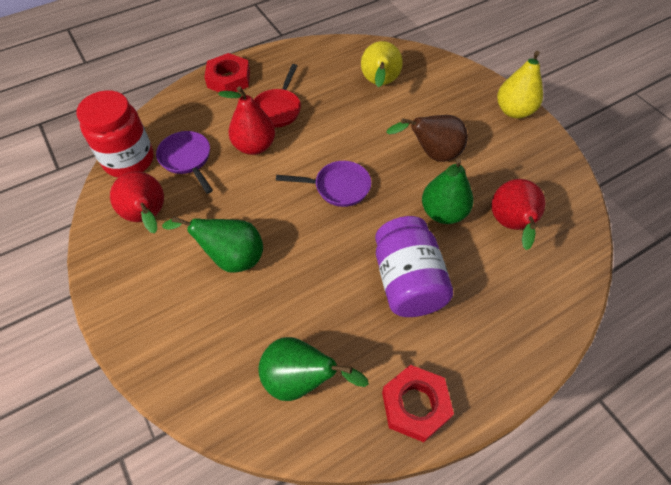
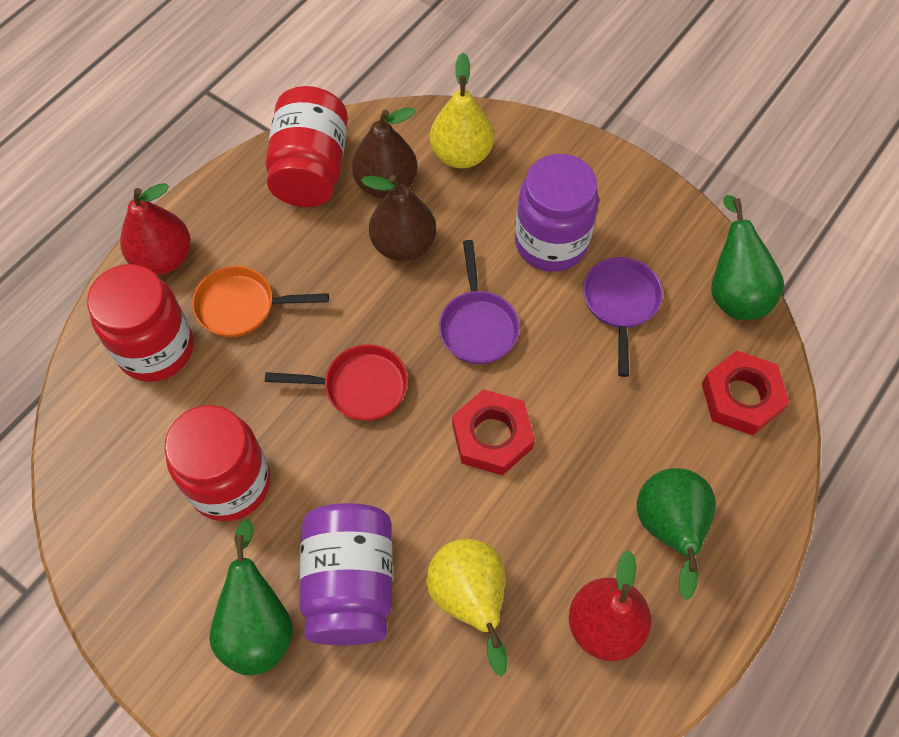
brown pear: [386,115,468,162] = 1 -> [352,108,418,198] [361,175,436,261] = 2
orange pan: none = 0 -> [192,266,329,338] = 1
purple jar: [375,216,453,317] = 1 -> [300,503,393,645] [515,154,599,272] = 2
red jar: [76,90,154,178] = 1 -> [87,264,193,382] [164,405,270,521] [266,86,348,207] = 3
red pear: [110,171,164,233] [218,86,275,155] [491,179,545,250] = 3 -> [120,183,191,275] [569,550,651,661] = 2

